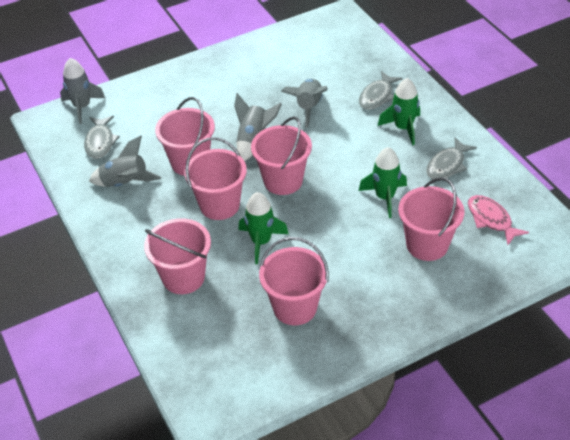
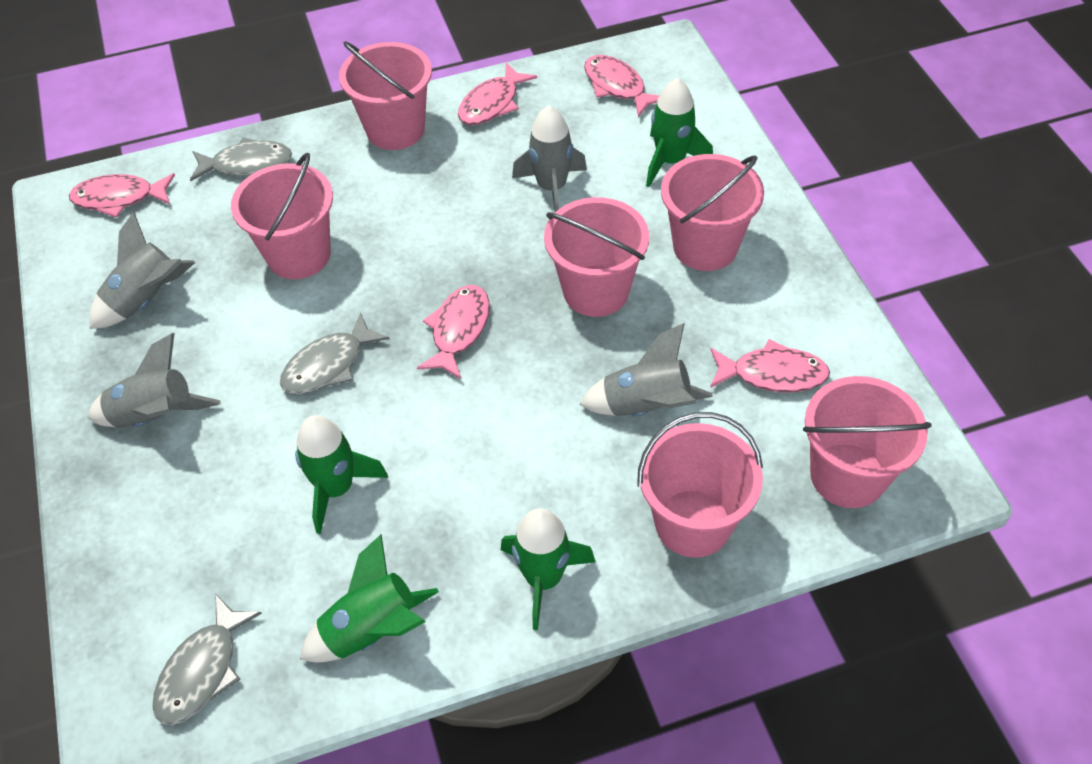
green rocket: [238,192,289,264] [359,147,407,218] [378,78,420,146] = 3 -> [295,415,388,534] [300,534,439,663] [501,508,595,630] [646,78,713,187] = 4
pink fish: [468,195,529,245] = 1 -> [69,173,175,218] [417,285,490,379] [458,62,537,125] [584,55,659,117] [710,339,830,393] = 5

